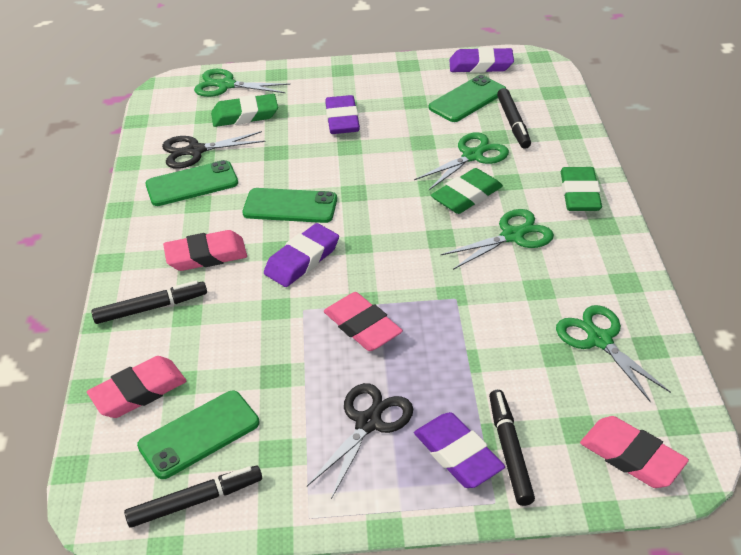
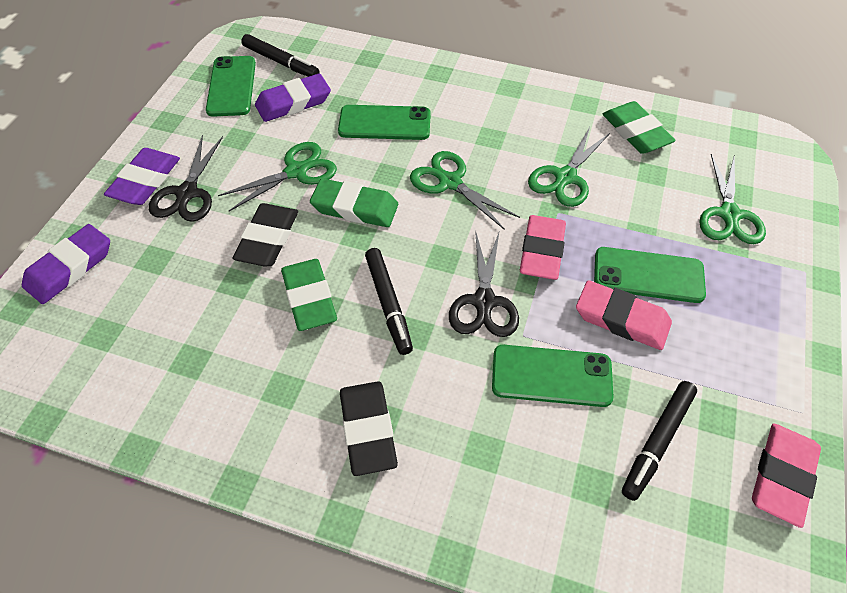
black eraser: none = 0 -> [232,203,298,266] [340,381,398,476] = 2
black marker: [91,281,207,324] [124,466,262,528] [489,390,535,506] [497,88,531,149] = 4 -> [241,34,320,77] [365,248,413,355] [622,381,697,501] = 3
pink eraser: [87,356,186,418] [163,230,247,271] [324,292,403,351] [580,416,689,488] = 4 -> [520,215,566,280] [576,280,672,350] [752,424,821,528] = 3
purple eraser: [264,223,339,287] [325,95,360,134] [414,412,505,488] [449,47,514,73] = 4 -> [22,224,110,304] [104,148,180,205] [255,73,331,122] = 3

